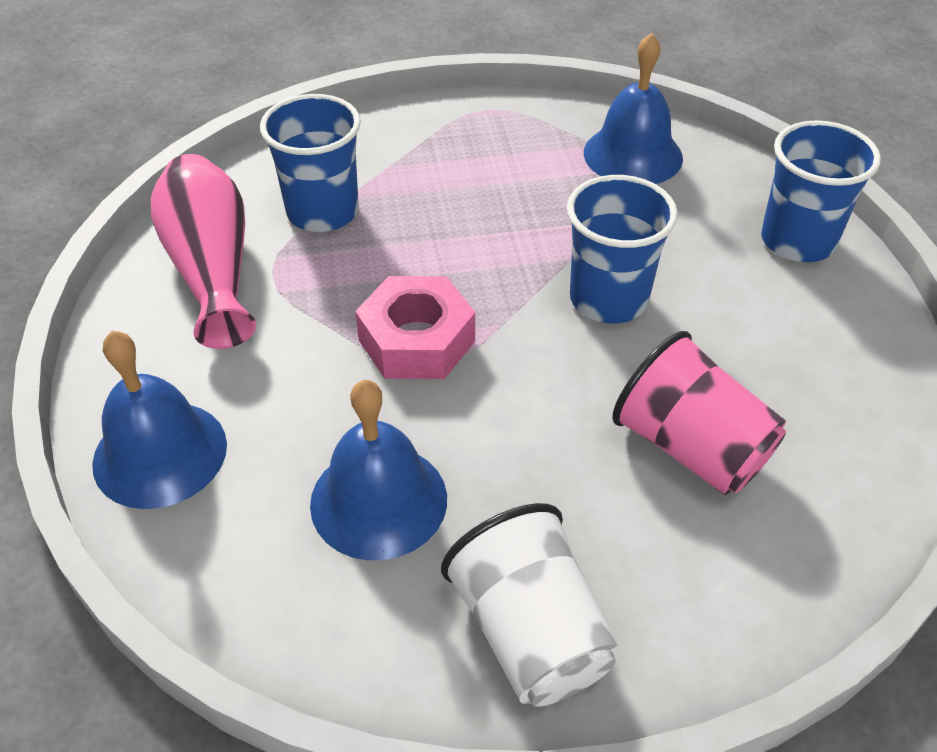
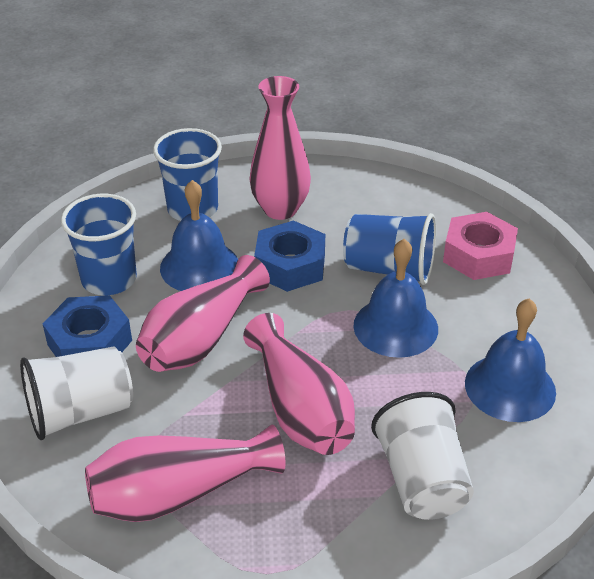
blue nut: none = 0 -> [43,295,132,357] [254,220,325,292] = 2
pink cup: [612,331,786,495] = 1 -> none = 0
pink vase: [151,154,256,349] = 1 -> [85,425,285,522] [136,255,270,372] [243,313,355,455] [249,76,311,220] = 4
white cup: [441,503,620,707] = 1 -> [20,346,133,440] [371,392,474,520] = 2

